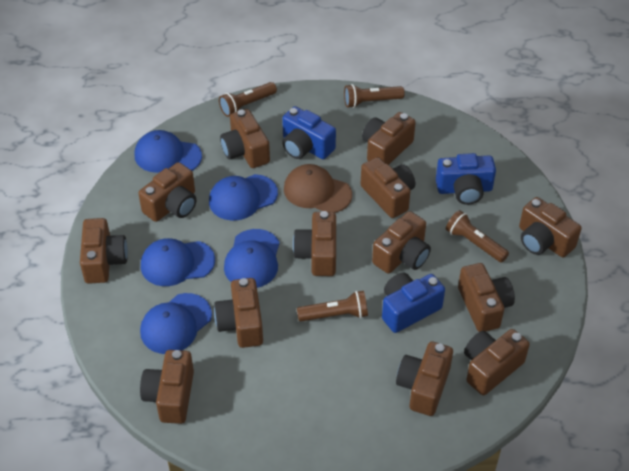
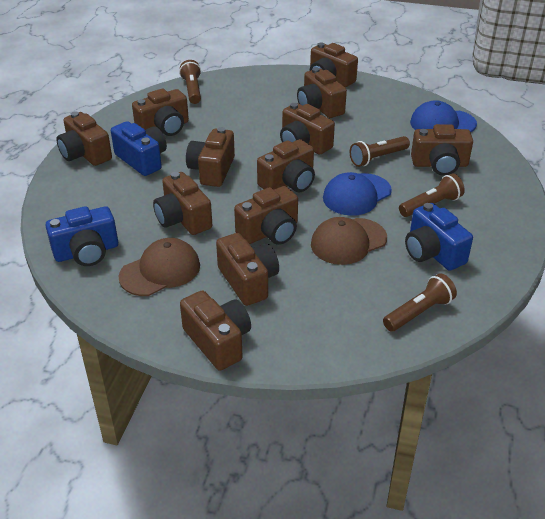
blue cap: [135,130,202,173] [140,293,212,354] [141,238,215,286] [209,174,278,221] [224,229,280,288] = 5 -> [323,172,392,216] [410,100,477,132] = 2
brown camera: [80,218,128,284] [138,162,197,222] [140,350,194,424] [214,278,263,348] [220,109,270,168] [293,211,336,276] [361,157,415,218] [362,112,416,165] [372,211,431,274] [396,342,453,416] [458,263,515,332] [464,329,530,395] [519,197,582,257] = 13 -> [56,111,112,166] [132,89,189,136] [153,172,212,235] [180,290,251,371] [186,127,235,187] [216,233,279,306] [234,186,298,245] [257,139,315,192] [280,103,335,154] [297,67,347,118] [310,42,358,87] [411,124,473,176] = 12
brown cap: [284,164,352,213] = 1 -> [119,238,200,296] [311,217,387,265] = 2

